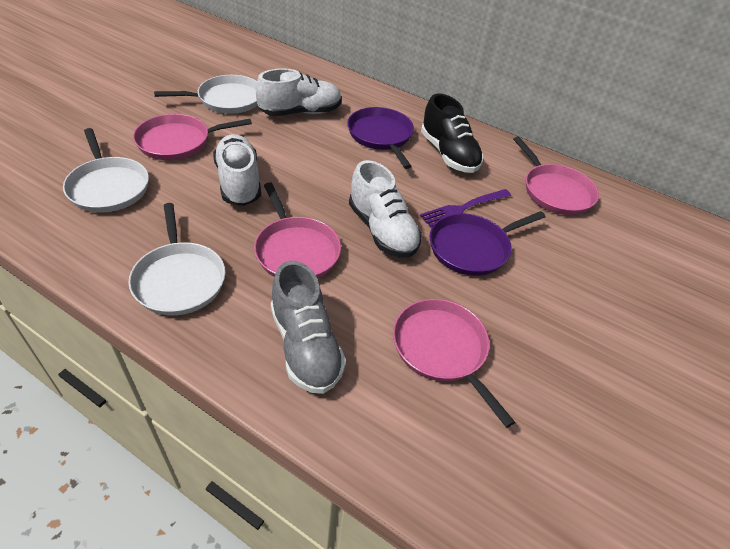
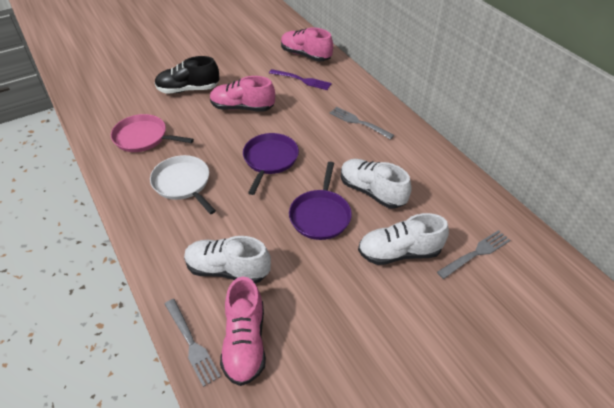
grey fork: none = 0 -> [165,299,221,387] [329,107,394,140] [437,230,510,279] = 3
grey shoe: [271,261,346,394] = 1 -> none = 0
pink pan: [133,114,252,160] [254,182,341,279] [393,299,515,428] [513,137,599,215] = 4 -> [111,114,194,152] = 1
pink shoe: none = 0 -> [210,76,275,112] [220,277,266,386] [281,27,333,61] = 3
white pan: [63,128,149,213] [128,203,225,316] [154,75,257,114] = 3 -> [150,155,216,214] = 1

